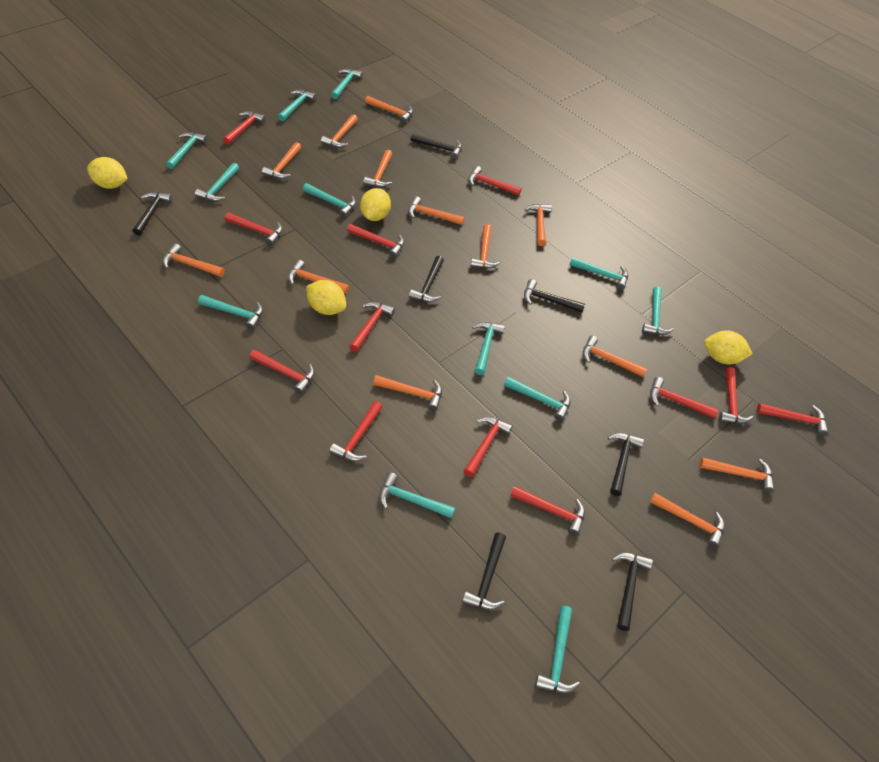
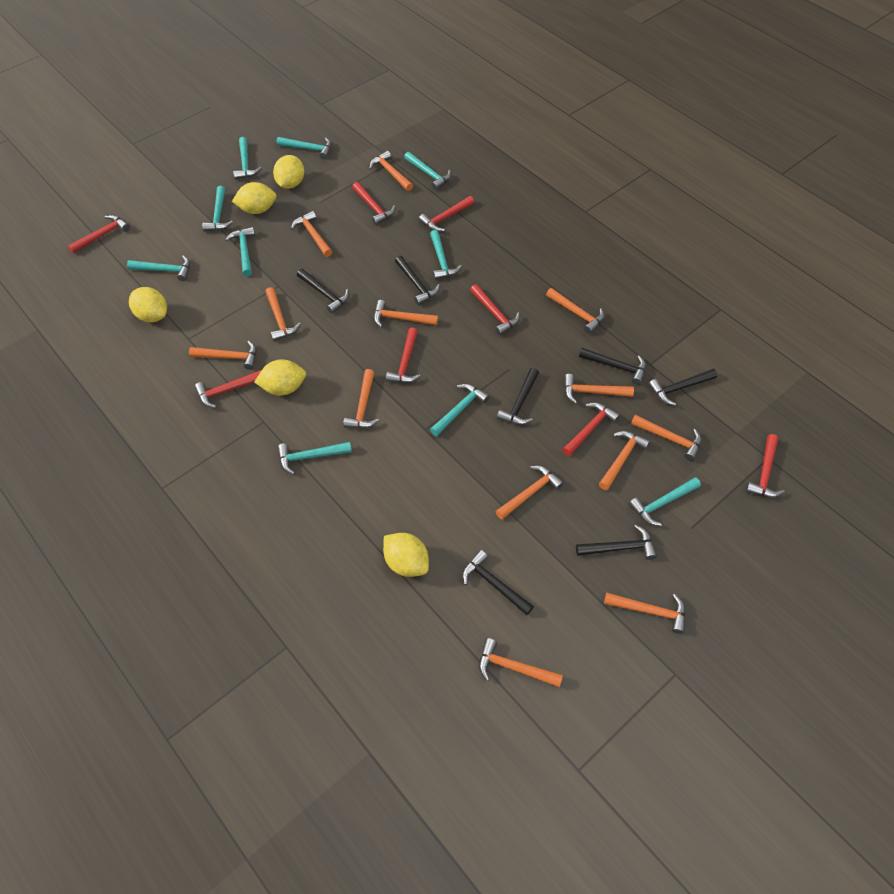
red hammer: [223,111,266,145] [225,213,282,246] [249,350,315,394] [329,401,383,461] [347,224,404,258] [349,302,395,352] [464,417,513,477] [468,166,522,196] [510,486,585,536] [650,377,718,418] [719,367,753,424] [757,403,828,436] = 12 -> [68,215,130,253] [194,370,261,408] [352,182,395,225] [386,327,420,383] [419,196,474,232] [470,284,520,335] [562,402,620,456] [745,434,785,497] = 8
turquoise hammer: [166,132,207,169] [195,163,239,202] [198,295,263,330] [278,90,316,121] [303,183,356,217] [331,69,363,99] [379,472,455,518] [472,322,505,375] [504,377,571,421] [535,606,580,693] [570,257,628,290] [642,286,674,335] = 12 -> [127,256,190,281] [202,186,233,232] [225,227,255,276] [233,137,262,179] [277,137,332,159] [278,442,352,475] [404,152,451,190] [430,230,462,280] [430,384,490,436] [629,477,701,526] = 10
yellow lemon: [87,157,128,189] [306,280,346,315] [360,188,391,221] [704,331,753,364] = 4 -> [129,287,167,322] [232,182,276,214] [254,359,306,396] [273,155,304,189] [383,533,429,577] = 5

